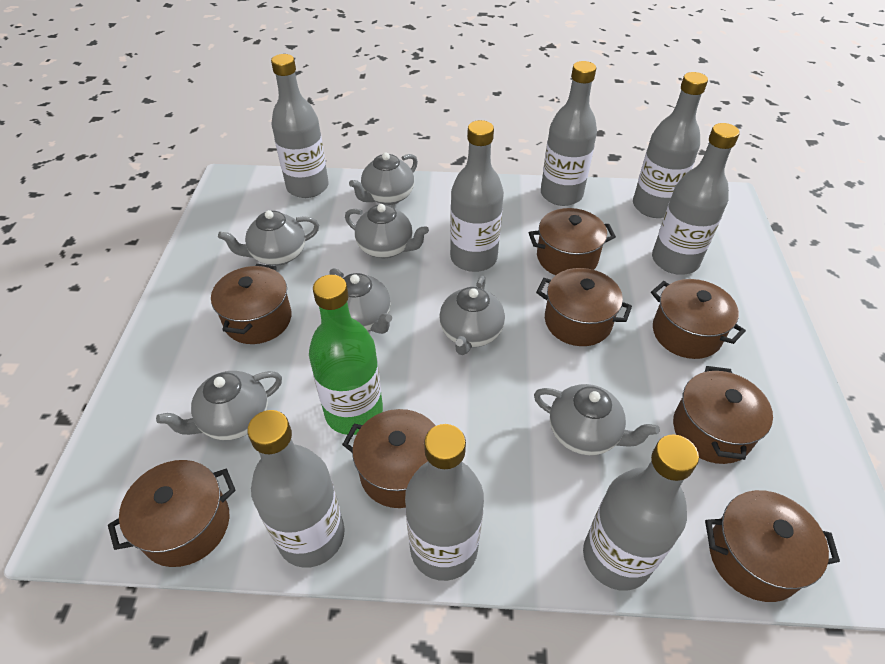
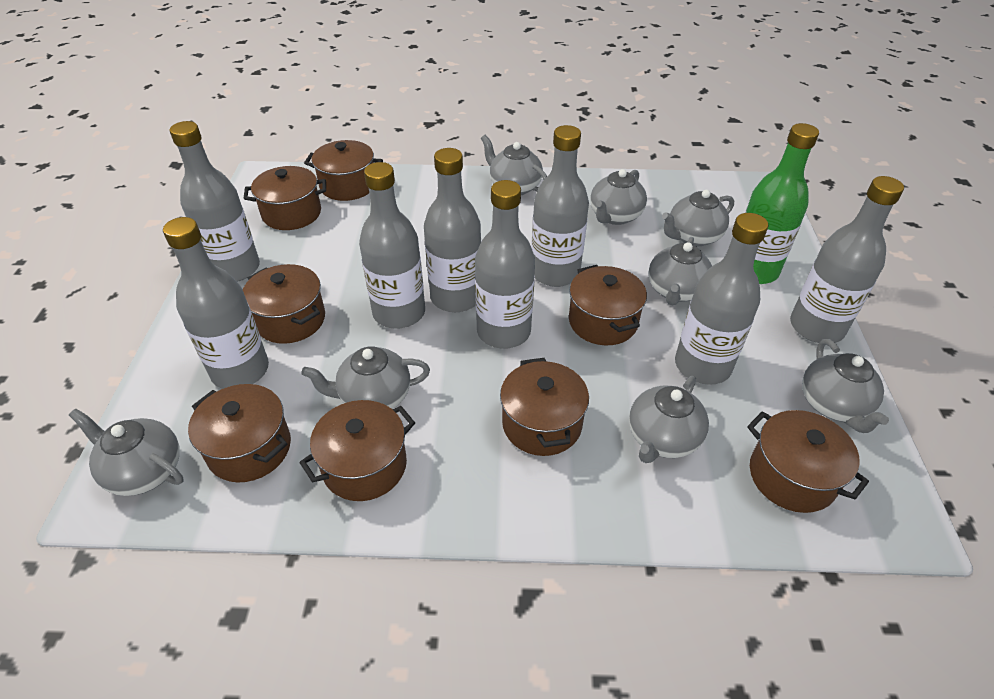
grey teapot: [156,371,282,440] [218,210,319,265] [330,268,392,334] [345,204,429,258] [349,152,418,205] [439,276,505,355] [534,384,659,455] = 7 -> [69,408,184,496] [301,346,430,409] [481,135,547,195] [590,169,647,225] [629,376,709,463] [649,237,712,305] [662,190,734,246] [802,339,889,433] = 8

